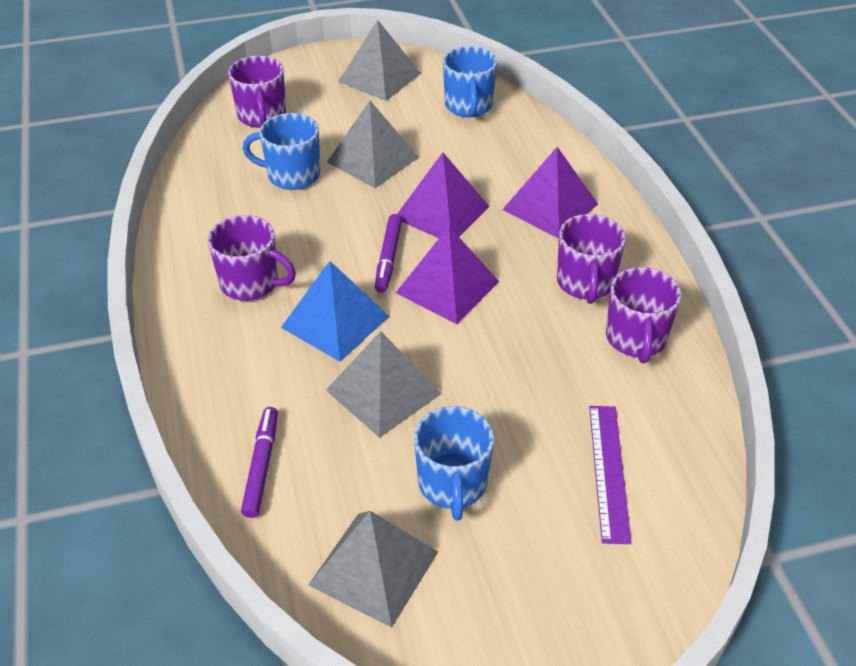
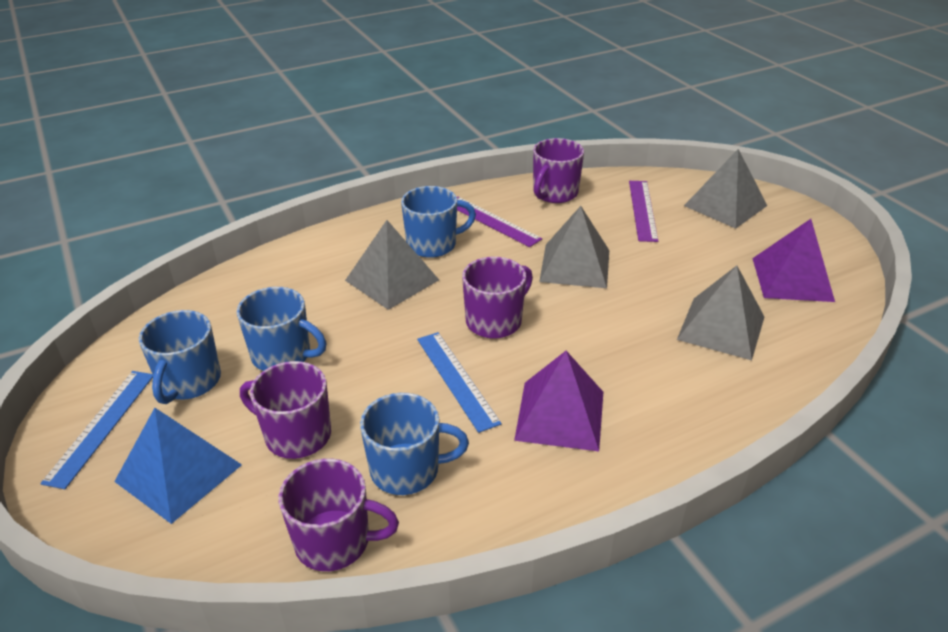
blue mug: [243,113,320,190] [414,406,494,521] [443,46,497,117] = 3 -> [139,310,221,404] [237,287,326,371] [360,393,469,495] [401,186,476,258] = 4
blue ruler: none = 0 -> [40,371,153,489] [417,332,502,433] = 2
purple marker: [241,407,278,518] [375,214,402,293] = 2 -> none = 0
purple pyramid: [396,226,499,324] [397,152,490,238] [502,147,598,239] = 3 -> [514,351,603,451] [752,219,835,302] = 2
purple ruler: [589,406,631,544] = 1 -> [457,197,542,247] [629,181,658,242] = 2

